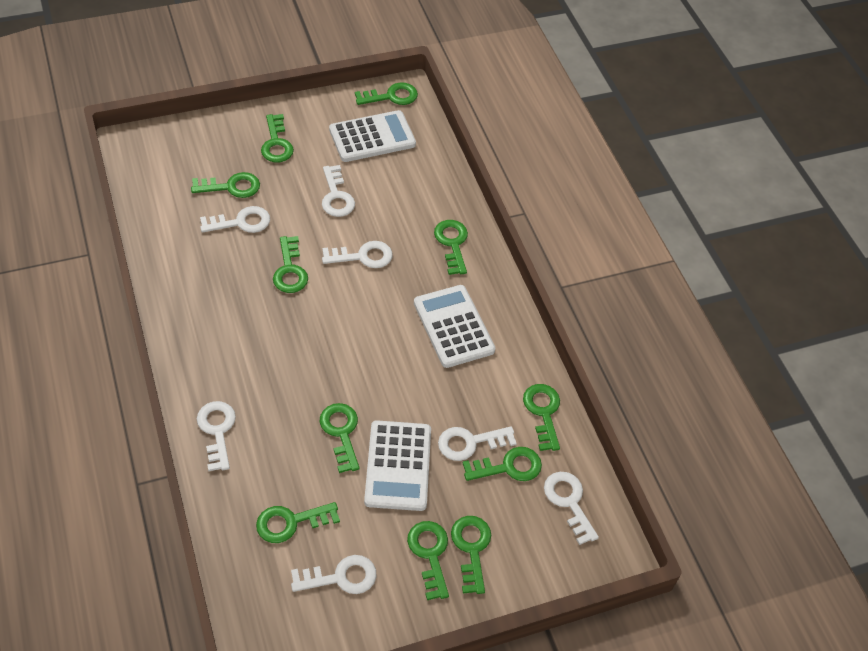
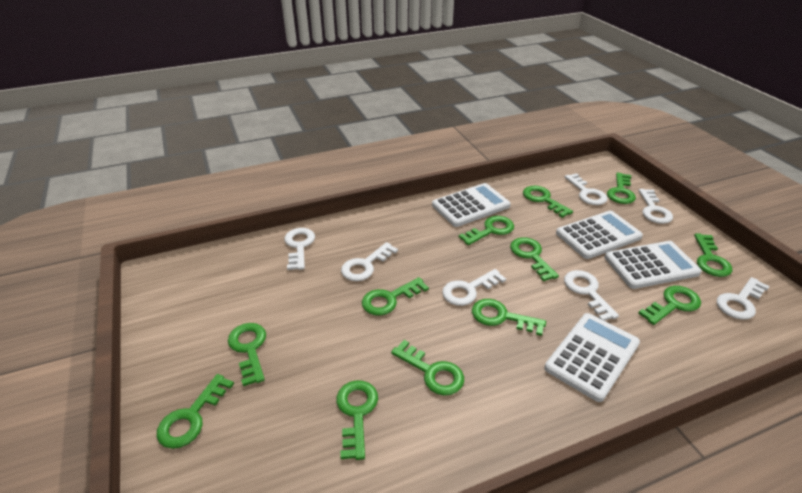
green key: [191,172,260,198] [256,502,340,543] [261,114,294,162] [273,236,308,293] [320,403,360,473] [355,82,418,105] [407,521,449,600] [434,220,468,275] [451,516,491,594] [463,447,542,481] [523,384,560,451] = 11 -> [157,374,234,449] [228,323,266,386] [336,380,378,460] [362,277,429,316] [391,340,464,395] [459,216,514,245] [472,299,546,336] [510,237,559,281] [523,186,573,218] [607,173,636,204] [638,286,701,325] [694,233,732,277] = 12
white calculator: [329,110,416,162] [364,420,431,511] [414,285,495,368] = 3 -> [432,183,511,227] [544,313,640,402] [556,211,643,259] [605,241,702,289] = 4

